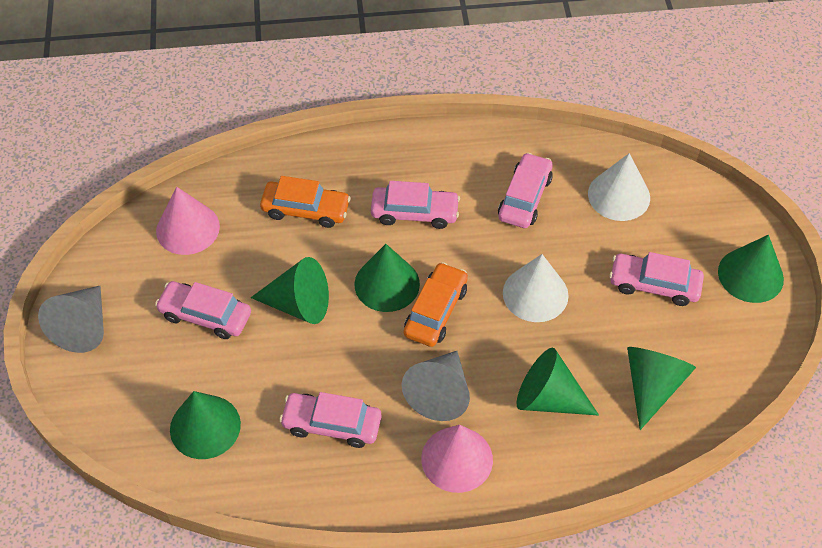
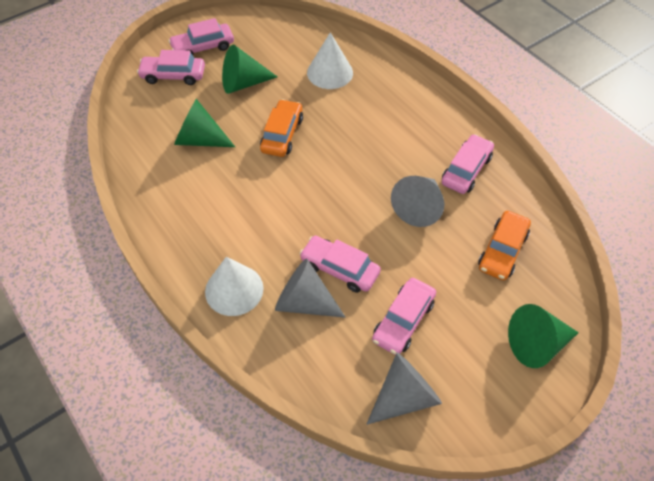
green cone: [170,391,241,459] [251,257,329,324] [355,244,420,312] [517,348,599,416] [627,347,696,430] [718,235,784,303] = 6 -> [174,99,235,147] [222,45,277,94] [508,304,579,368] = 3
grey cone: [38,286,104,353] [402,351,470,421] = 2 -> [275,259,346,318] [366,352,442,425] [391,176,444,227] = 3
pink cone: [156,187,220,255] [421,425,493,493] = 2 -> none = 0

